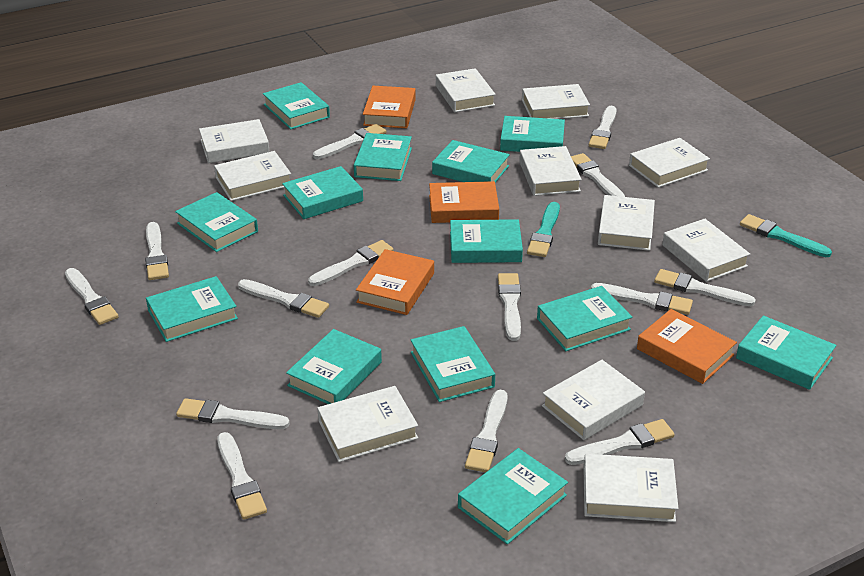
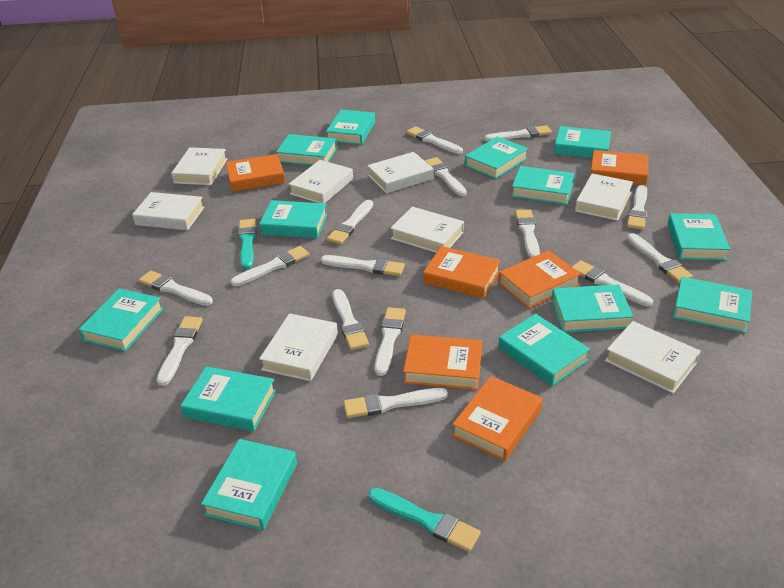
orange book: [356,249,434,315] [363,86,416,128] [429,181,499,223] [637,309,737,384] = 4 -> [226,154,285,192] [403,335,482,390] [423,246,501,299] [452,376,543,461] [498,250,581,308] [590,150,648,186] = 6
white book: [199,119,270,163] [214,151,291,201] [317,386,418,462] [436,68,496,112] [519,146,582,196] [522,84,590,119] [542,360,645,440] [583,454,679,522] [598,195,655,251] [629,138,710,188] [662,219,750,282] = 11 -> [132,192,205,230] [171,147,227,185] [259,313,338,381] [289,160,353,203] [367,152,433,193] [390,207,464,253] [575,173,633,221] [605,321,701,393] = 8
white brush: [65,268,119,325] [145,222,169,280] [176,398,290,429] [217,432,267,520] [238,279,329,318] [308,240,394,286] [313,124,386,159] [465,390,508,472] [498,273,521,341] [565,419,675,465] [571,153,625,197] [589,106,617,149] [591,283,693,315] [654,269,756,306] = 14 -> [139,270,213,306] [157,316,203,386] [230,246,310,286] [321,255,405,276] [327,200,373,244] [332,289,369,350] [343,388,448,418] [375,307,406,376] [406,126,463,154] [425,157,467,196] [484,125,552,141] [515,209,540,258] [572,260,653,306] [627,185,647,230] [627,233,693,283] = 15

